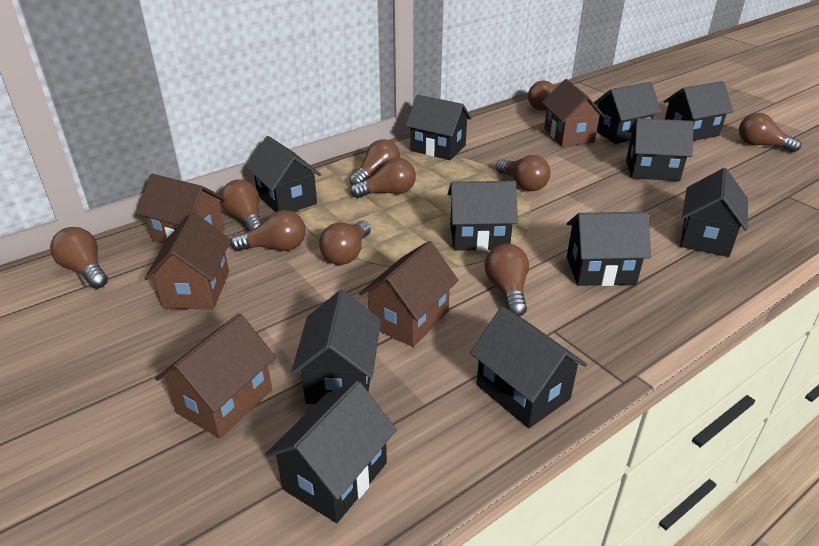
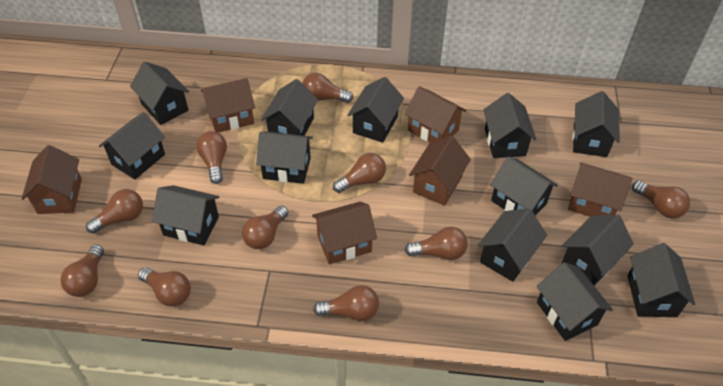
black house: [246,136,321,212] [265,381,397,523] [291,290,381,404] [405,95,472,160] [448,181,518,251] [470,307,587,428] [567,212,651,286] [594,82,661,144] [626,118,694,181] [663,81,733,141] [680,168,748,257] = 11 -> [99,112,165,180] [130,61,189,125] [152,185,219,245] [256,132,313,184] [261,79,318,136] [347,77,404,143] [478,208,547,282] [483,93,537,158] [490,156,558,215] [536,262,613,341] [562,215,634,286] [573,91,620,157] [627,243,695,317] = 13
brown house: [137,174,226,244] [144,212,231,309] [155,313,276,439] [359,241,459,347] [542,79,605,146] = 5 -> [22,145,82,214] [201,78,255,133] [312,202,377,264] [405,86,467,143] [409,136,471,206] [568,162,632,217] = 6

